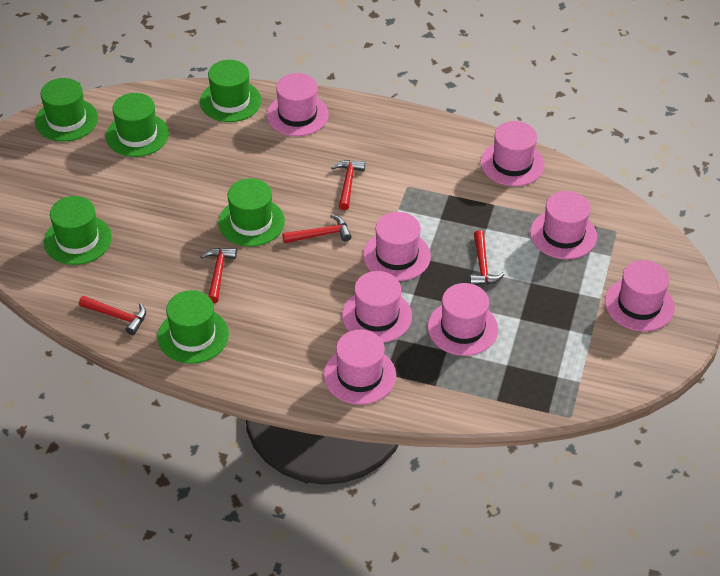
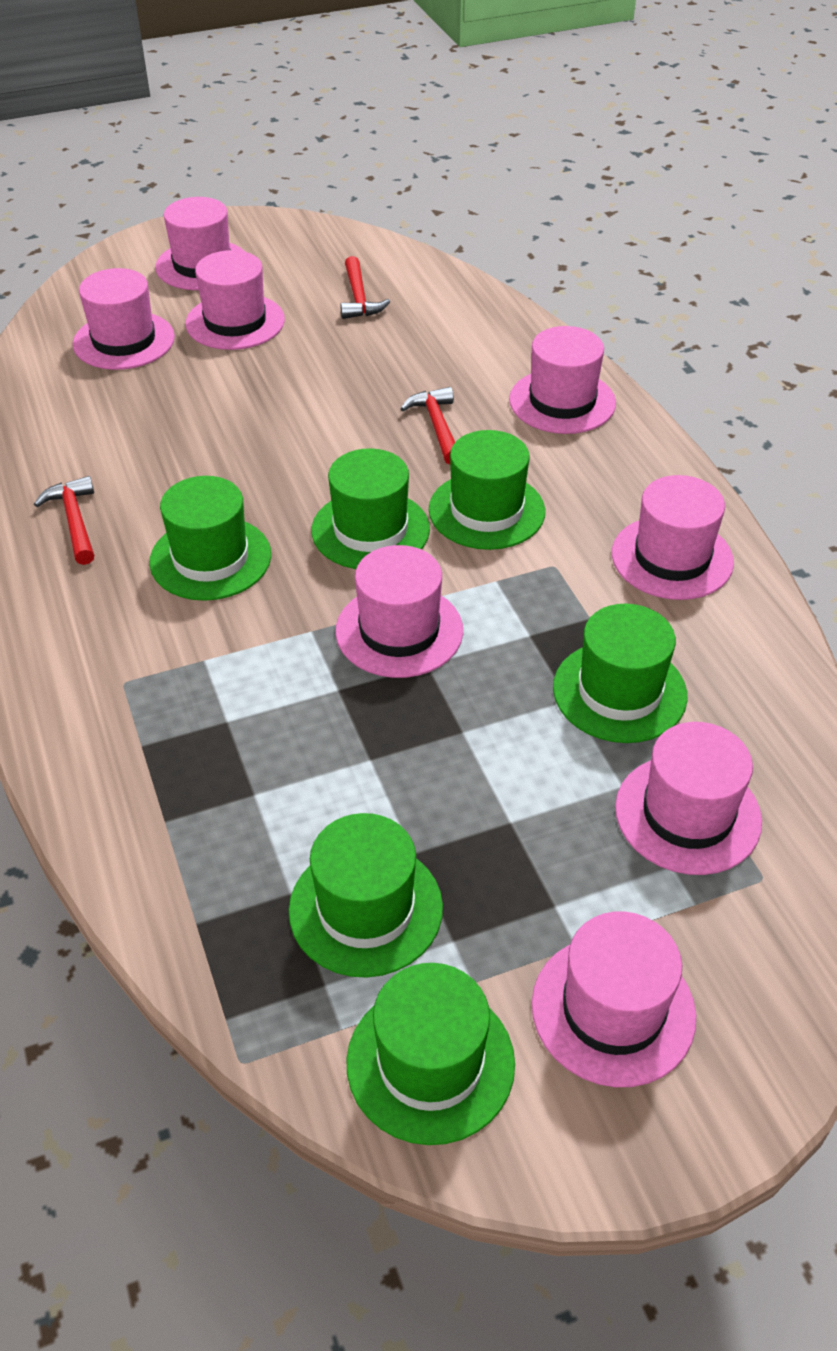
red hammer: [79,296,146,335] [200,248,237,303] [282,214,351,243] [331,160,365,210] [470,230,505,285] = 5 -> [34,476,94,565] [340,256,390,319] [400,387,455,465] = 3

